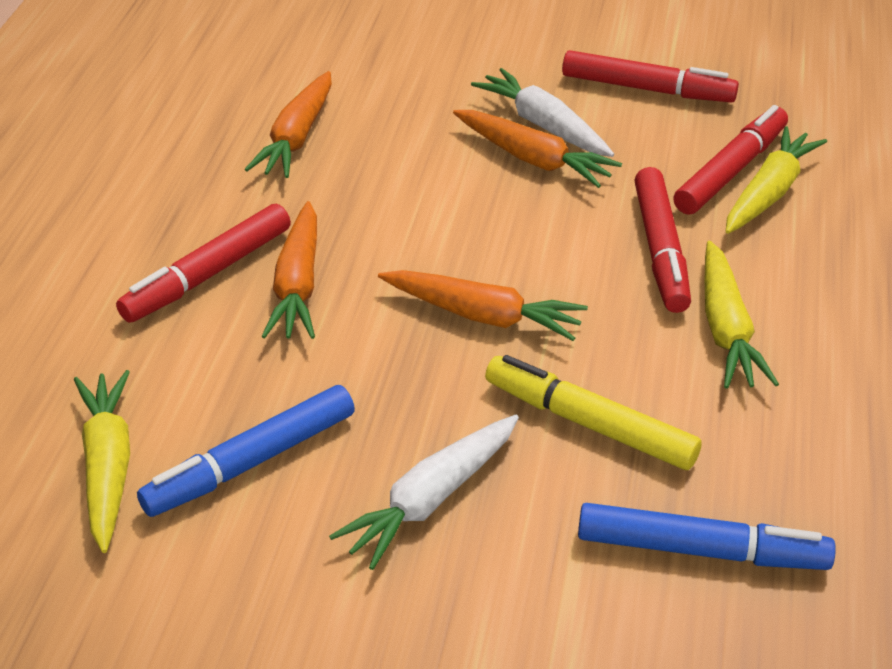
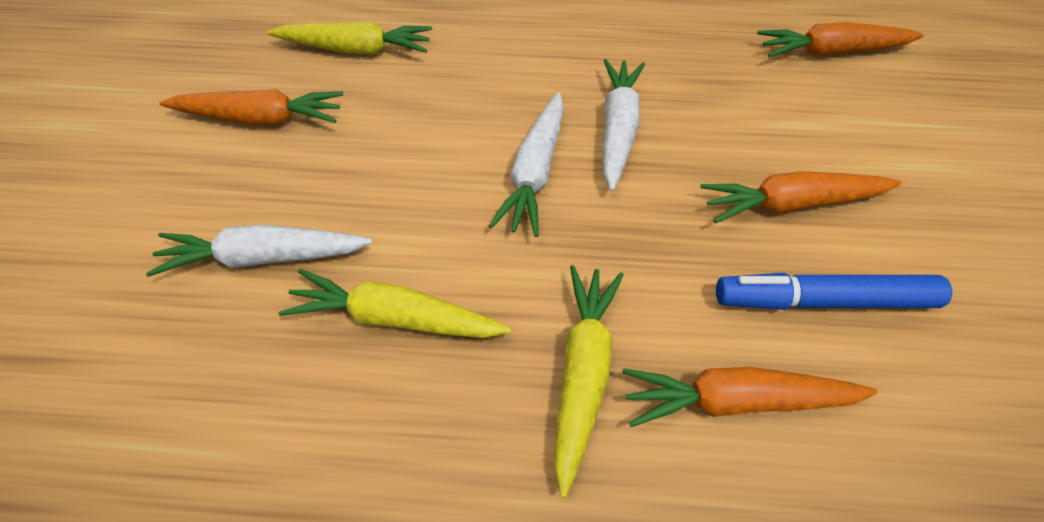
blue marker: [137,385,355,517] [578,503,836,570] = 2 -> [716,273,952,310] = 1
red marker: [116,204,291,323] [562,50,739,103] [634,167,691,313] [673,105,788,215] = 4 -> none = 0
white carrot: [329,415,519,570] [471,68,614,157] = 2 -> [146,224,373,277] [489,92,564,237] [603,59,645,191] = 3
yellow marker: [485,355,702,470] = 1 -> none = 0

